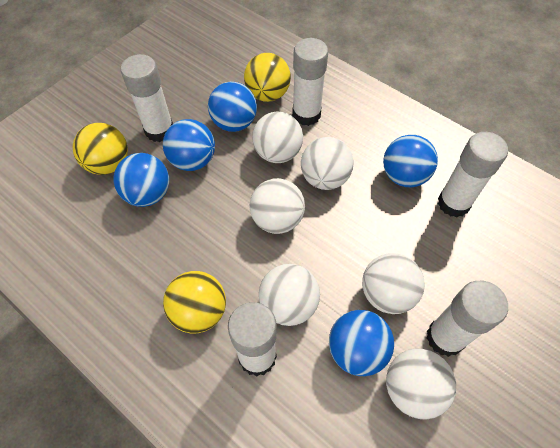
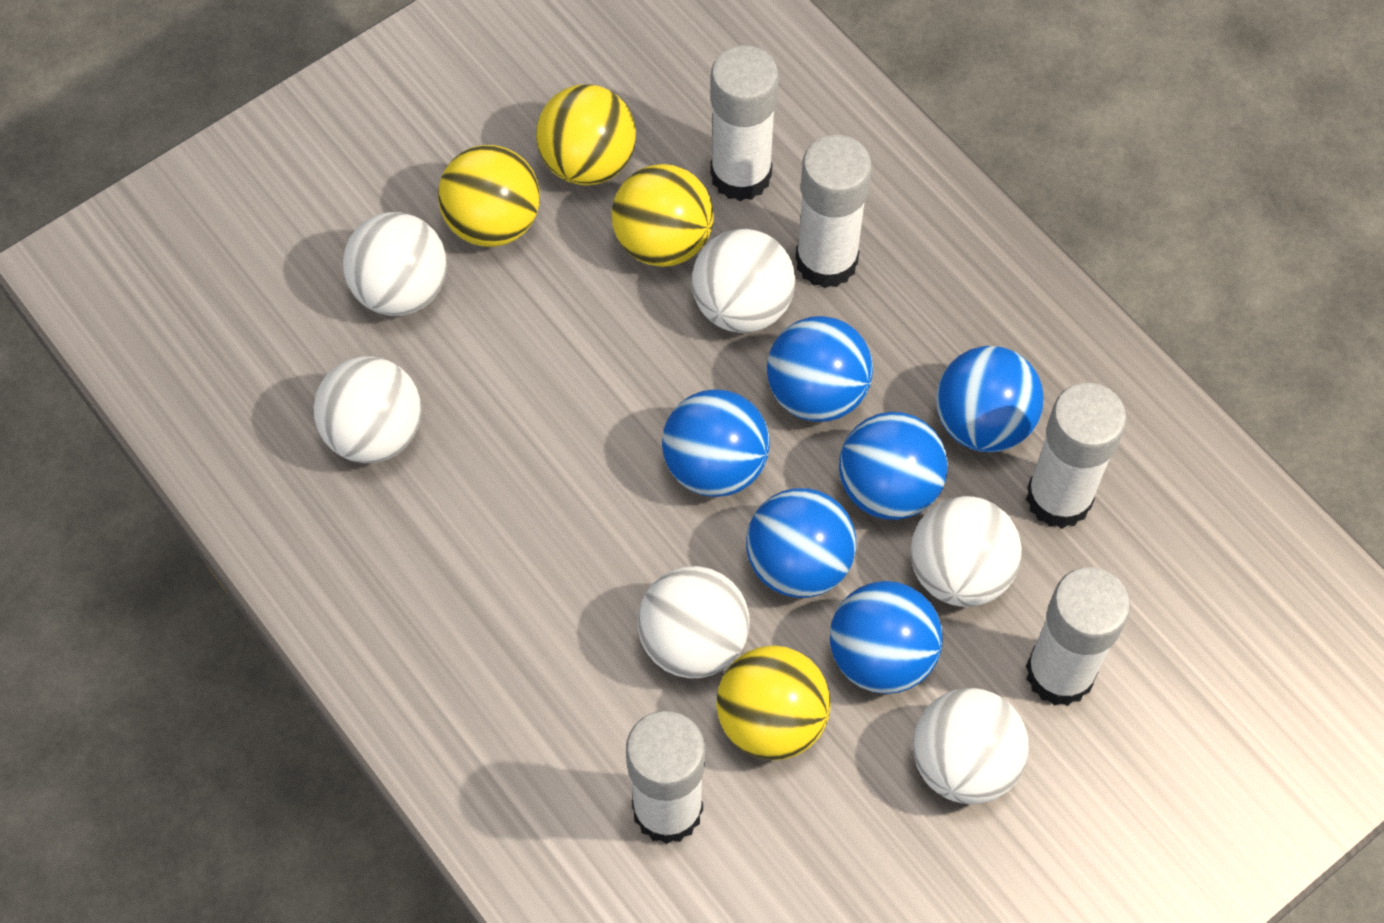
blue ball: [114,153,169,207] [163,119,215,171] [208,82,257,132] [329,310,394,376] [383,135,438,187] = 5 -> [662,389,770,497] [746,488,856,598] [767,316,873,422] [830,581,943,694] [839,412,948,520] [936,346,1044,452] = 6
yellow ball: [73,123,128,175] [163,271,226,333] [244,53,291,102] = 3 -> [438,145,540,247] [536,84,636,186] [611,164,714,267] [716,645,831,760] = 4

